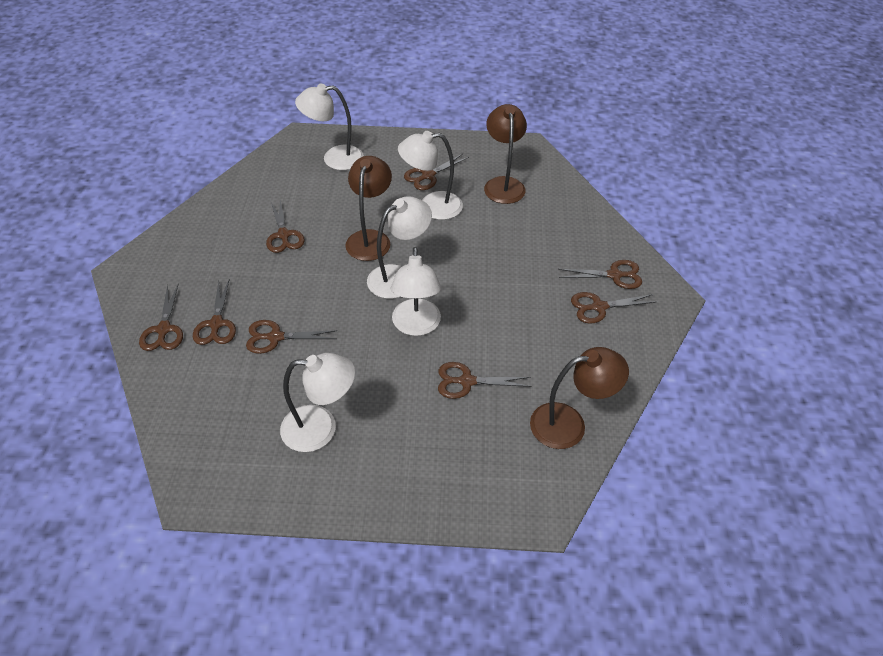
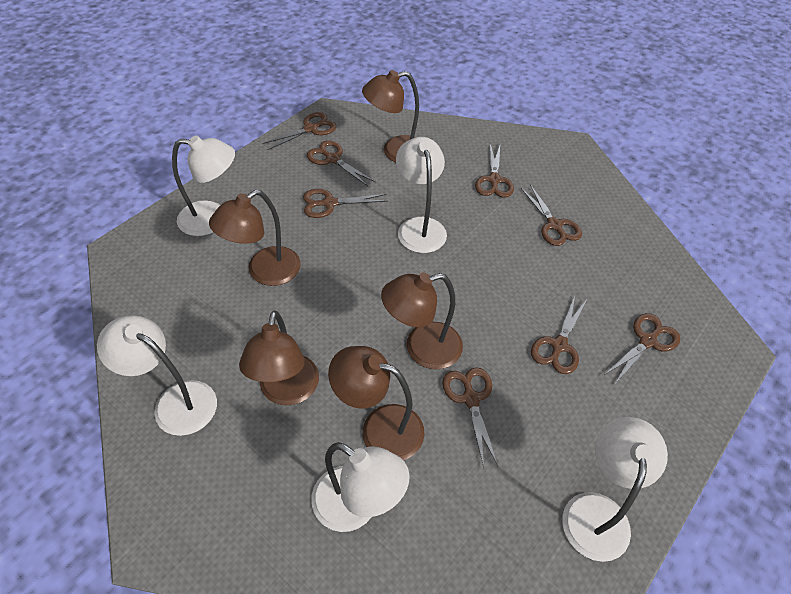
brown lamp: [345,156,392,261] [484,104,527,204] [530,347,629,449] = 3 -> [209,190,301,286] [239,310,319,405] [328,346,425,460] [362,70,419,163] [381,272,463,369] = 5

